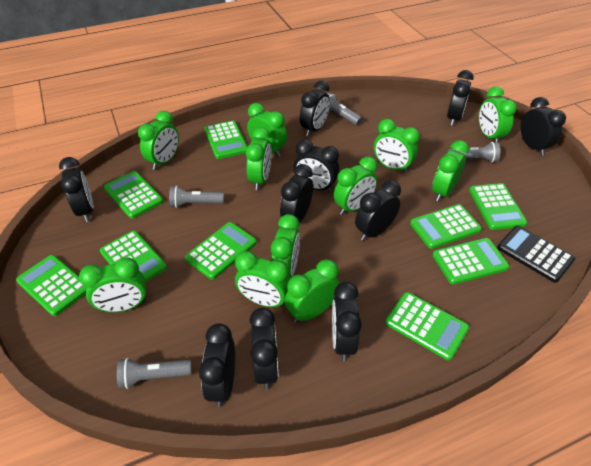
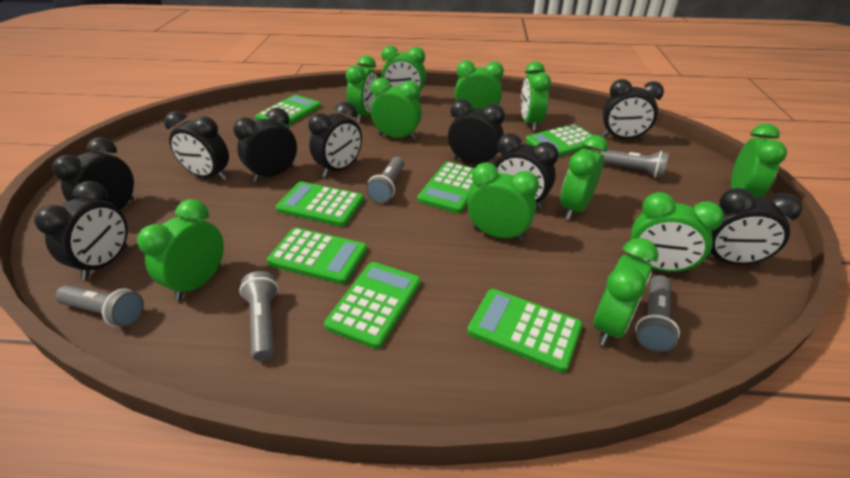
black calculator: [497,226,575,283] = 1 -> none = 0
black clock: [59,157,94,222] [199,323,235,407] [249,307,278,389] [280,164,313,223] [294,139,339,192] [300,81,330,137] [332,282,362,361] [355,180,401,241] [447,70,474,126] [521,97,566,156] = 10 -> [34,181,128,280] [52,137,134,210] [164,111,229,180] [233,107,297,182] [308,102,362,177] [448,99,505,165] [494,133,559,209] [602,79,664,140] [708,188,802,265] = 9
green calculator: [16,255,86,316] [100,231,167,282] [104,171,163,219] [185,222,257,280] [205,121,247,159] [385,292,469,360] [410,204,482,249] [432,238,509,284] [469,183,527,230] = 9 -> [256,95,321,127] [267,228,367,284] [276,181,364,227] [324,262,421,349] [417,162,475,213] [467,289,583,373] [526,124,592,157] = 7
grey flashlight: [117,358,192,389] [169,186,224,208] [327,93,362,125] [447,142,500,163] = 4 -> [55,285,144,327] [239,271,279,361] [366,157,404,203] [600,150,669,178] [635,275,680,352] = 5

